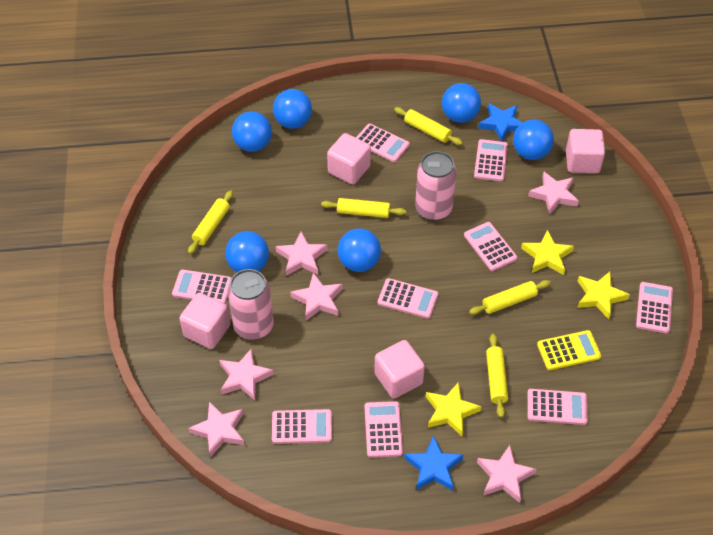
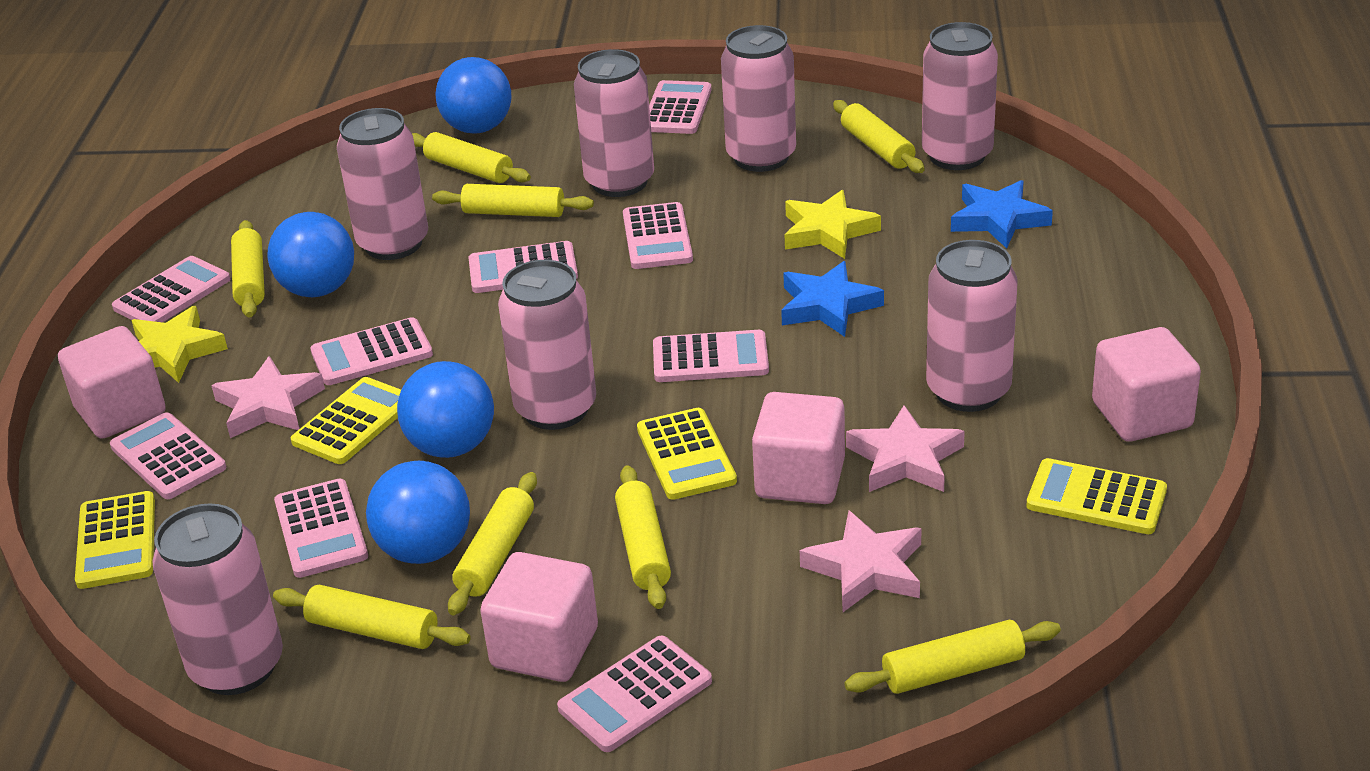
blue ball: [225,231,269,272] [232,112,272,152] [273,89,312,129] [338,228,381,272] [442,83,481,123] [513,120,554,160] = 6 -> [267,212,354,297] [366,461,470,564] [397,361,494,458] [435,57,512,134] = 4
pink can: [228,269,274,340] [415,151,457,221] = 2 -> [152,503,283,695] [337,108,428,260] [498,260,596,430] [574,49,654,197] [721,25,796,172] [922,22,998,170] [926,240,1018,412] = 7
pink star: [188,402,244,457] [219,348,274,400] [276,231,327,276] [290,273,343,320] [477,445,537,503] [528,172,579,214] = 6 -> [211,356,325,438] [800,511,922,612] [846,405,965,492] = 3
yellow calculator: [537,330,601,370] = 1 -> [75,491,155,589] [291,377,401,464] [637,408,737,500] [1026,458,1167,534] = 4
yellow rolling pin: [188,190,233,254] [321,198,406,218] [394,107,463,145] [469,280,550,315] [486,334,508,418] = 5 -> [231,220,265,318] [273,585,471,649] [412,132,531,183] [432,184,594,217] [448,472,537,615] [615,465,671,609] [833,100,925,173] [845,620,1061,694] = 8
yellow star: [426,382,481,436] [521,230,574,275] [577,272,630,319] = 3 -> [131,306,228,383] [785,190,881,259] = 2

